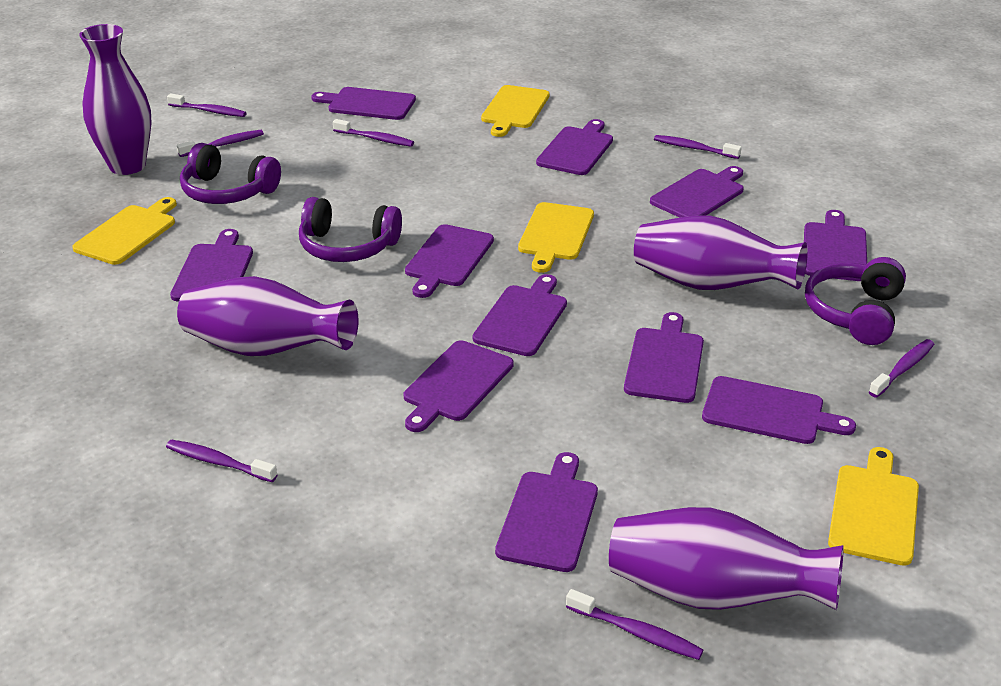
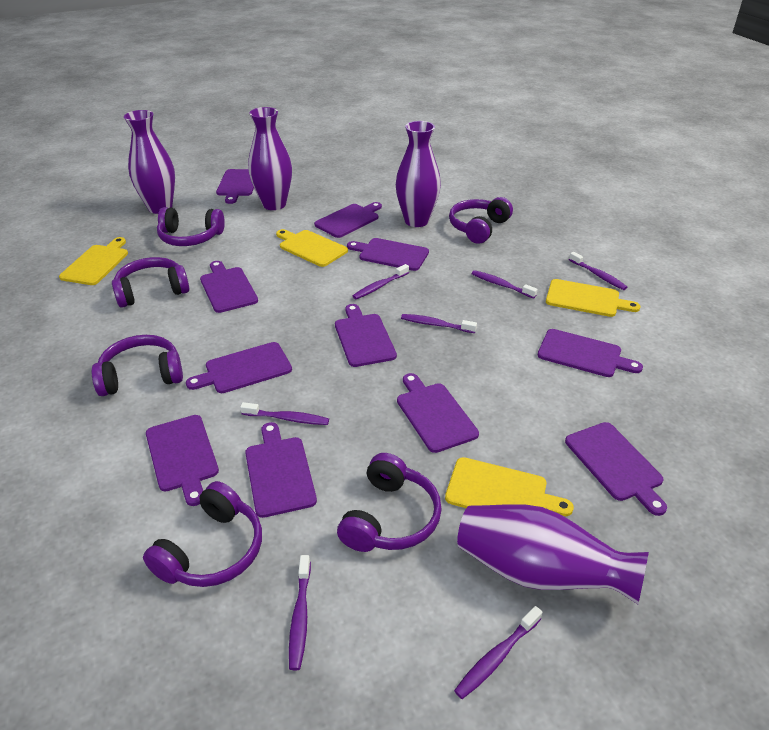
purple headphones: [180,143,281,204] [299,197,402,262] [805,257,906,345] = 3 -> [92,335,183,396] [112,257,190,308] [143,481,262,587] [157,207,225,246] [337,453,442,552] [449,197,513,244] = 6

